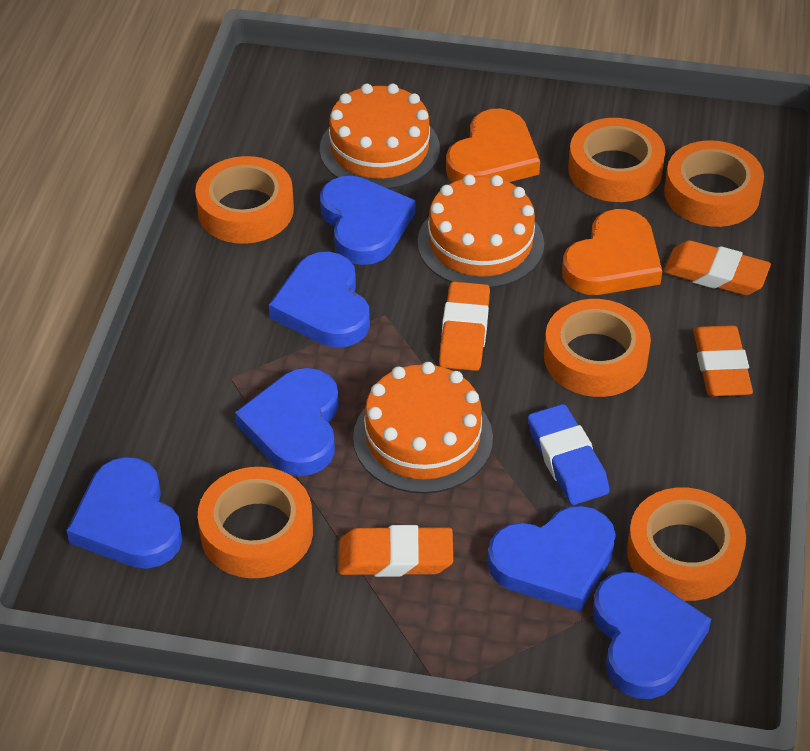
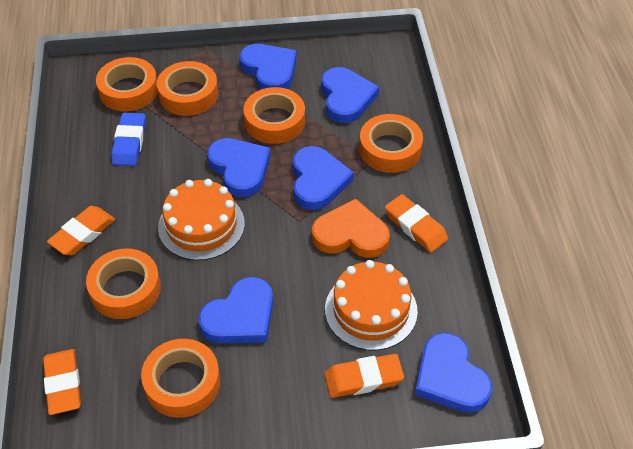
orange cake: [320,84,440,189] [353,362,493,494] [418,174,544,288] = 3 -> [158,179,245,260] [325,260,418,350] = 2
orange heart: [446,108,540,182] [562,209,662,295] = 2 -> [312,199,390,258] = 1

